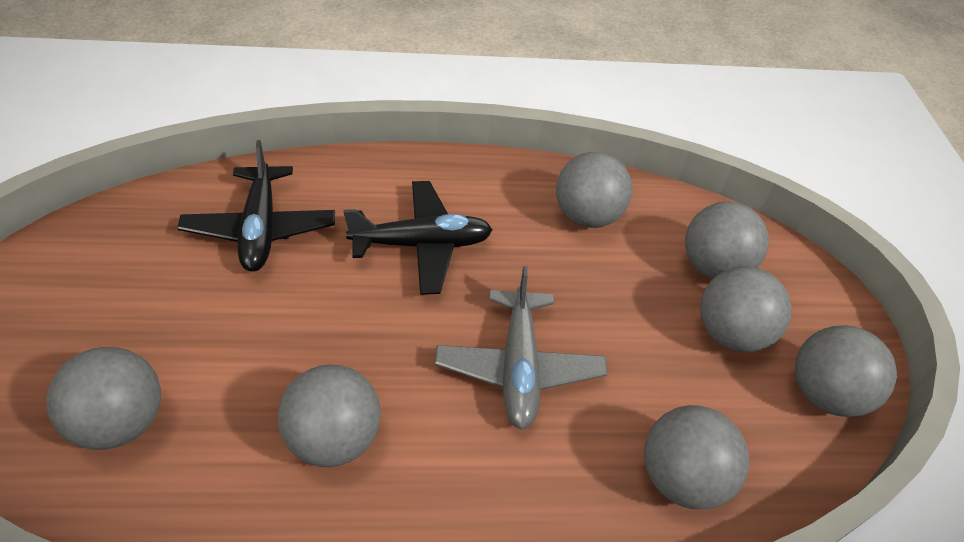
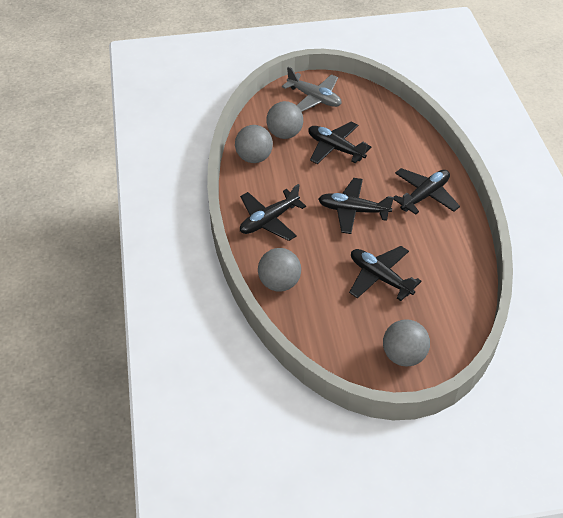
black plane: [177,140,335,272] [344,181,493,295] = 2 -> [240,184,306,241] [308,122,371,164] [318,178,394,234] [349,246,422,301] [393,168,460,215] = 5
grey ball: [46,347,161,450] [278,364,381,467] [556,152,632,228] [644,405,749,509] [685,202,769,279] [700,266,792,352] [795,325,897,417] = 7 -> [235,125,273,163] [258,248,301,292] [266,101,303,139] [383,319,430,366] = 4

